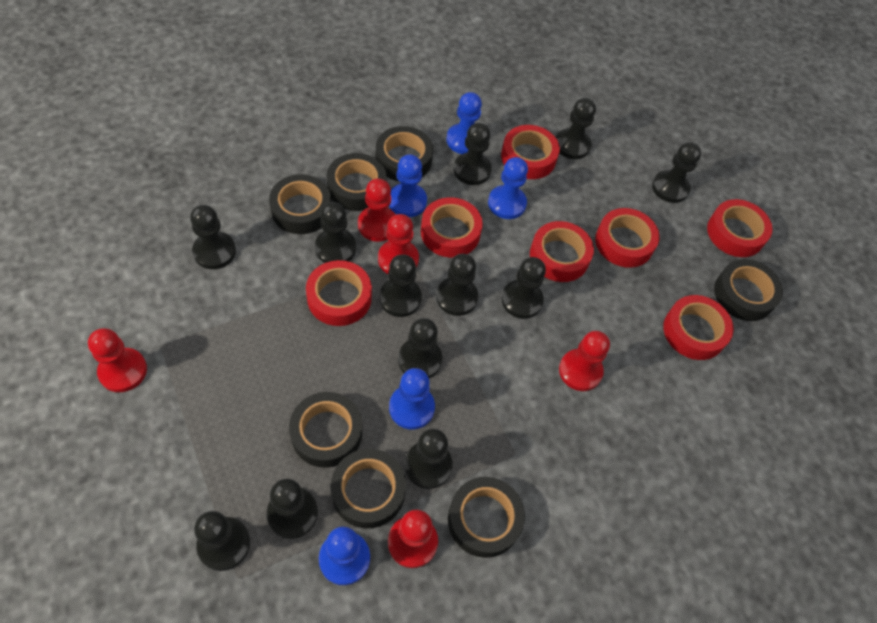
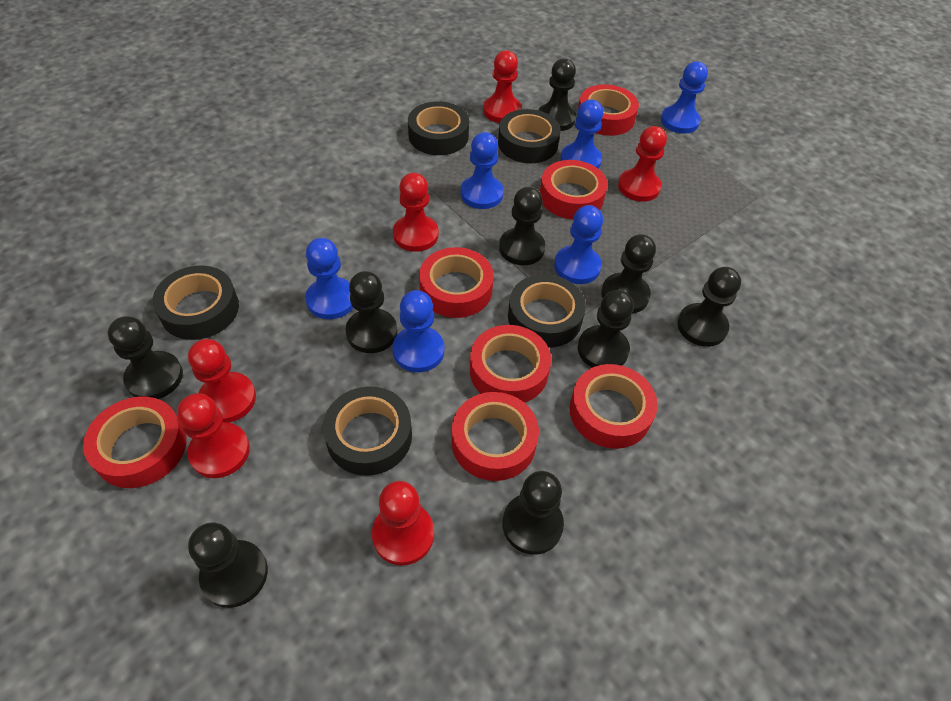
black pawn: [190,205,236,269] [194,511,250,571] [267,479,318,539] [315,202,356,263] [380,254,422,317] [398,318,442,378] [405,429,453,489] [436,254,478,316] [454,123,492,185] [501,257,546,319] [556,98,596,159] [652,142,701,203] = 12 -> [108,316,183,399] [188,522,268,608] [345,271,397,353] [499,187,545,265] [502,471,564,555] [539,58,576,131] [578,290,634,367] [601,234,656,314] [677,267,741,347] = 9
black tape: [269,174,331,234] [289,392,362,468] [327,153,386,211] [331,449,406,528] [376,126,433,181] [448,477,525,558] [714,259,783,321] = 7 -> [153,266,239,340] [323,386,412,476] [408,101,469,155] [498,109,561,163] [508,274,586,348] = 5
blue pawn: [319,527,370,585] [389,154,427,217] [389,368,435,430] [446,92,482,154] [488,157,528,219] = 5 -> [305,238,354,319] [392,290,444,372] [460,132,504,209] [554,205,603,284] [561,99,603,169] [661,61,708,134] = 6
red pawn: [88,328,147,392] [358,178,396,242] [378,214,419,274] [388,510,438,568] [559,331,610,391] = 5 -> [177,393,250,478] [188,339,256,423] [372,481,434,565] [393,173,439,252] [483,50,522,123] [618,126,667,202] = 6

